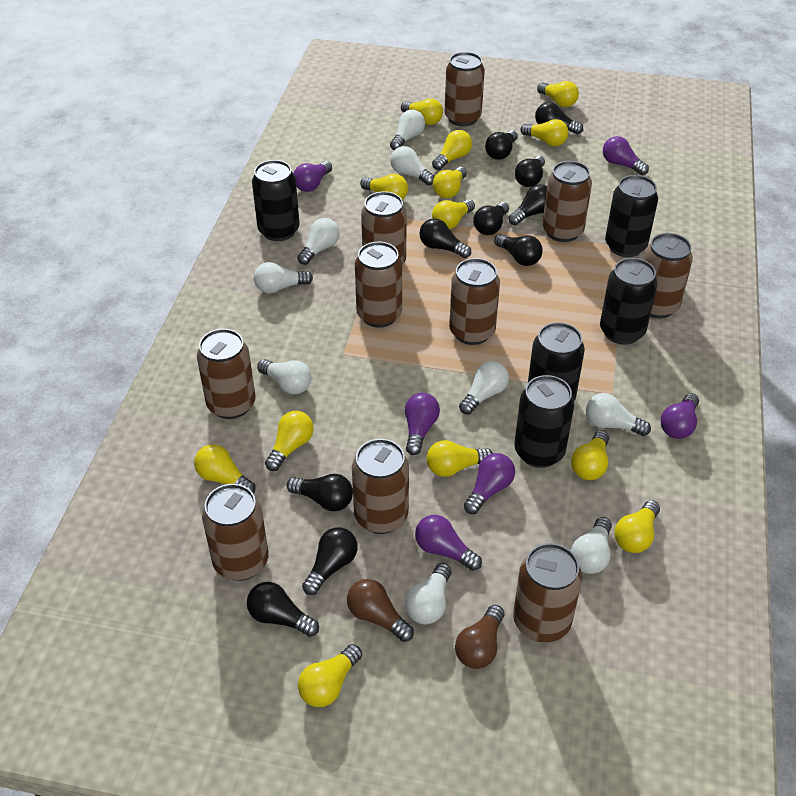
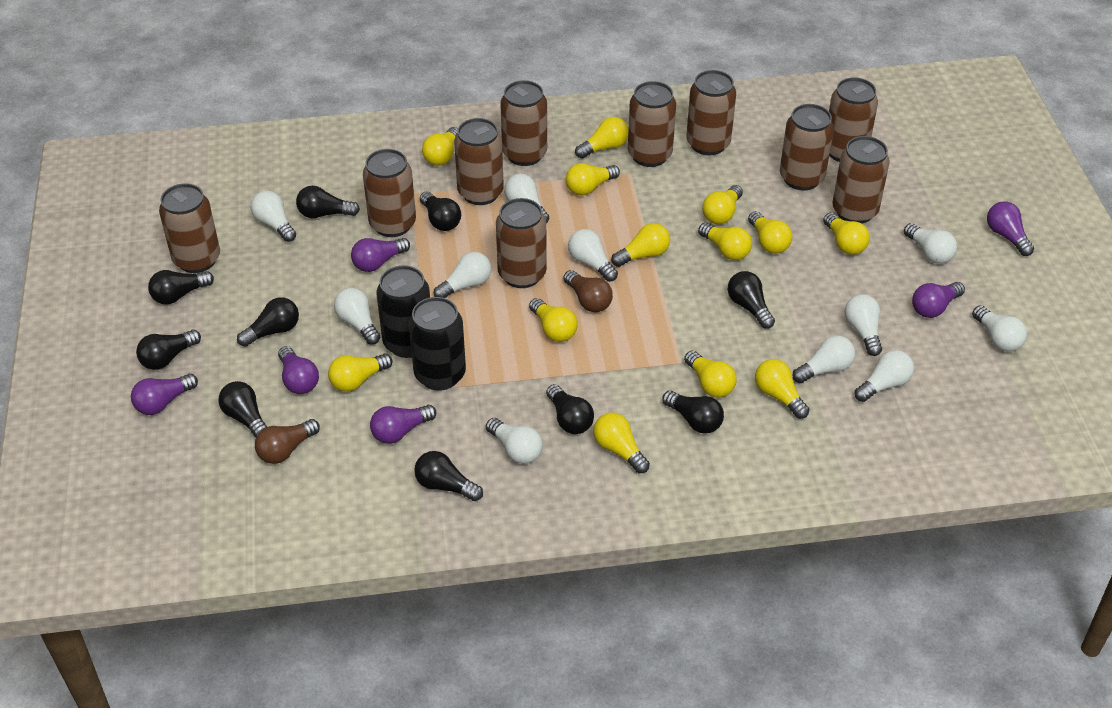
black can: [252,160,300,241] [514,375,574,468] [528,322,585,401] [600,258,658,345] [605,175,658,257] = 5 -> [377,265,430,358] [409,297,466,391] = 2
white light bulb: [254,262,313,293] [257,359,311,394] [297,218,340,265] [390,110,425,150] [390,146,435,185] [405,563,452,625] [459,361,509,415] [571,517,612,574] [586,393,651,436] = 9 -> [251,191,296,242] [334,288,380,345] [434,252,491,298] [486,418,543,464] [504,174,549,223] [568,229,618,282] [792,336,855,383] [844,294,882,356] [854,350,914,402] [904,223,957,264] [972,305,1027,352] = 11

